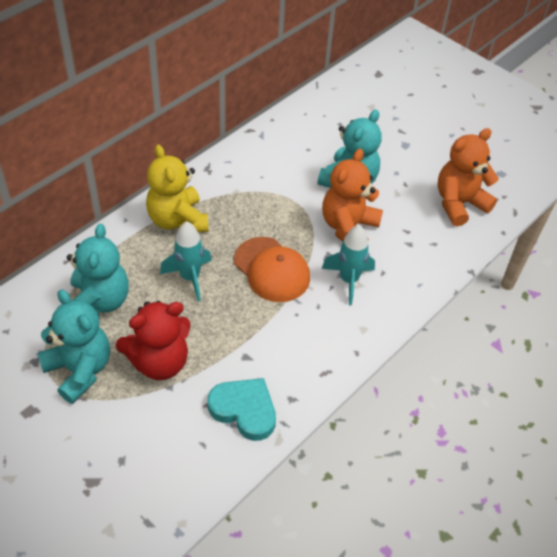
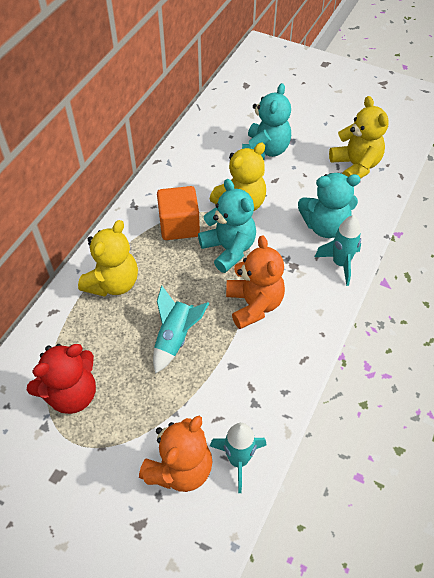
orange cap: [234,237,310,302] = 1 -> none = 0
orange cube: none = 0 -> [157,186,200,240] = 1
turquoise heart: [208,378,276,441] = 1 -> none = 0
turquoise rocket: [160,222,212,302] [322,225,375,305] = 2 -> [153,285,209,374] [210,423,266,493] [315,215,361,286] = 3
yellow teddy bear: [146,145,208,232] = 1 -> [78,220,138,297] [210,143,266,211] [329,96,389,179] = 3

